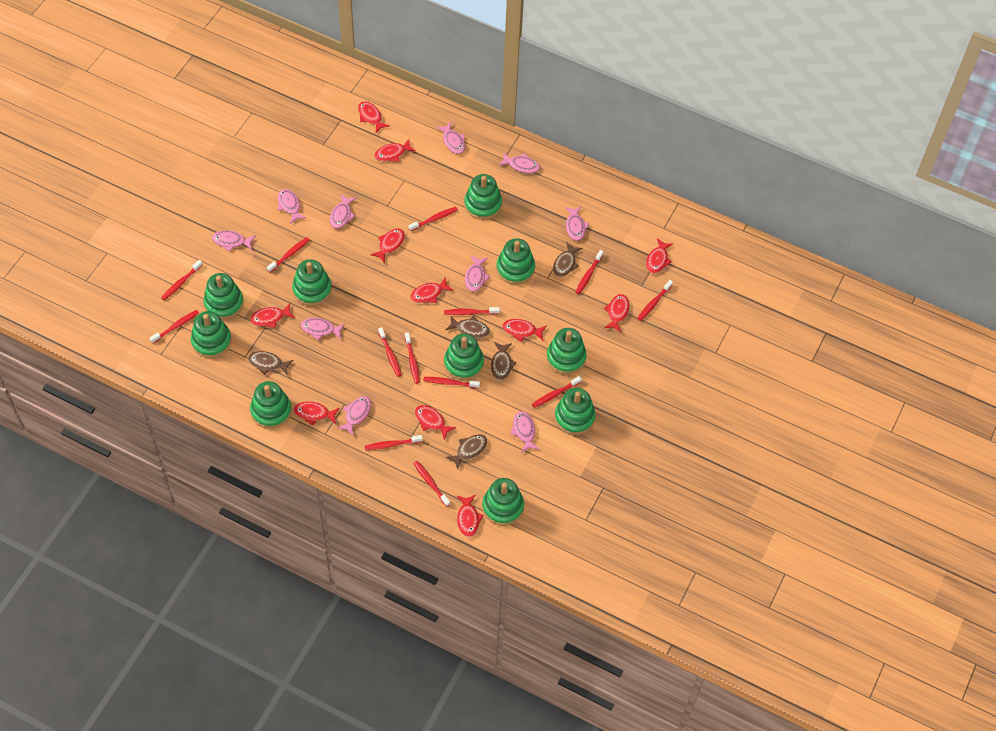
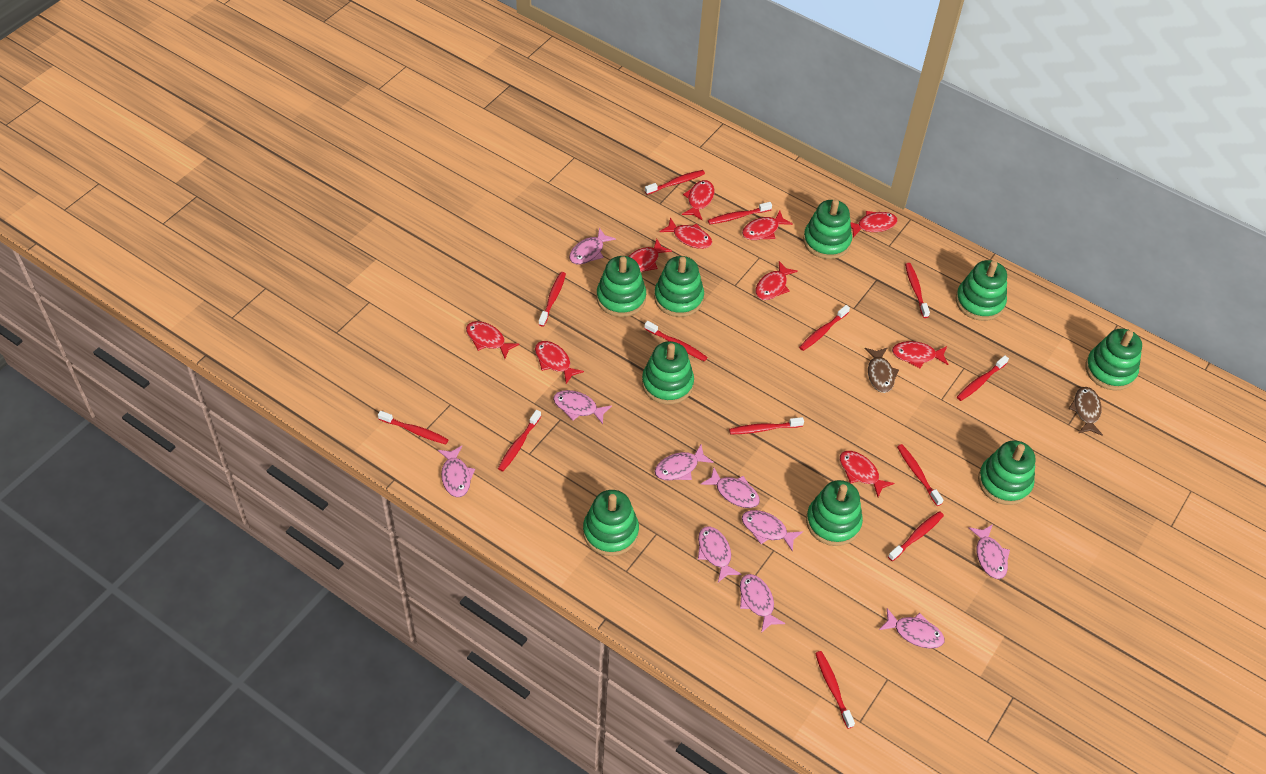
brown fish: [248,351,294,375] [445,315,490,338] [446,434,487,469] [491,342,516,380] [553,242,582,277] = 5 -> [864,347,899,393] [1069,387,1103,436] = 2
green stacking toy: [191,311,232,358] [203,273,244,320] [250,381,292,429] [292,259,332,306] [444,333,484,380] [464,174,502,220] [482,478,524,526] [497,238,535,285] [546,328,587,375] [555,388,596,435] = 10 -> [583,490,639,556] [596,256,646,317] [642,341,694,405] [654,256,704,317] [803,199,852,259] [806,480,863,546] [956,260,1007,321] [978,440,1035,505] [1085,329,1142,391] = 9
red fish: [250,303,295,328] [294,401,340,426] [358,101,390,133] [370,229,405,263] [374,139,416,162] [410,277,454,303] [415,405,456,440] [457,495,483,537] [502,319,547,342] [604,294,629,332] [646,238,673,273] = 11 -> [466,321,519,359] [535,341,584,384] [628,239,672,272] [660,217,712,249] [682,180,714,220] [742,210,793,240] [755,261,798,300] [840,451,894,497] [851,211,898,237] [892,341,949,369] = 10

